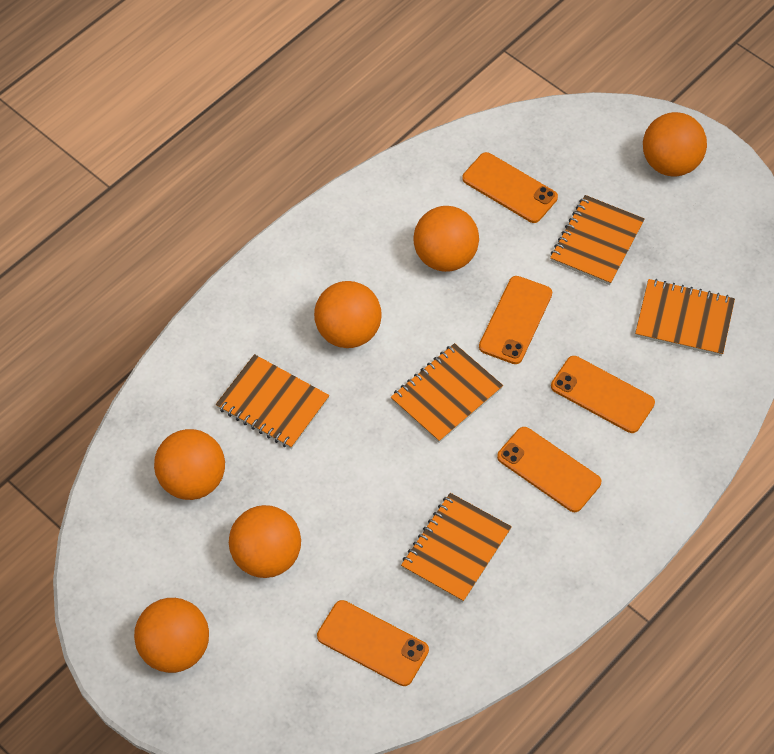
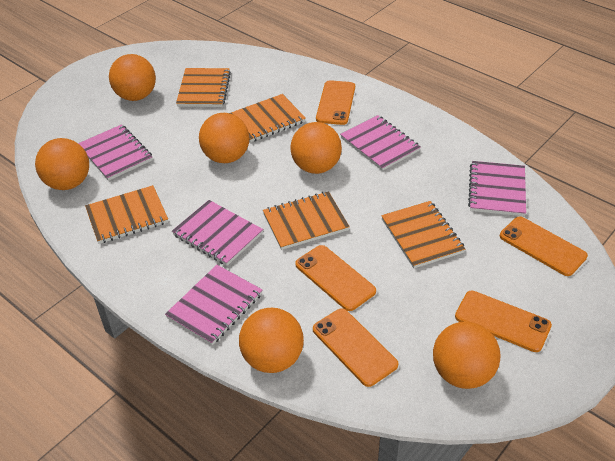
pink notebook: none = 0 -> [78,124,153,181] [165,265,262,345] [172,200,263,266] [340,115,421,171] [468,161,526,216] = 5

